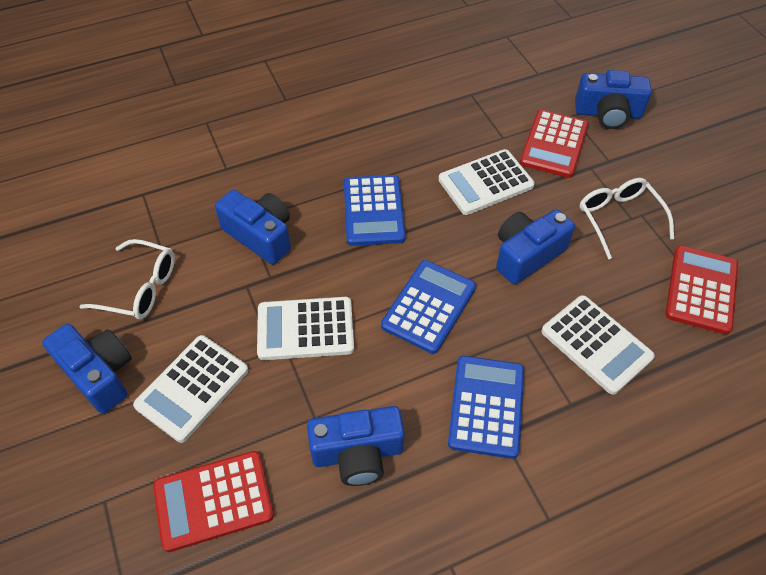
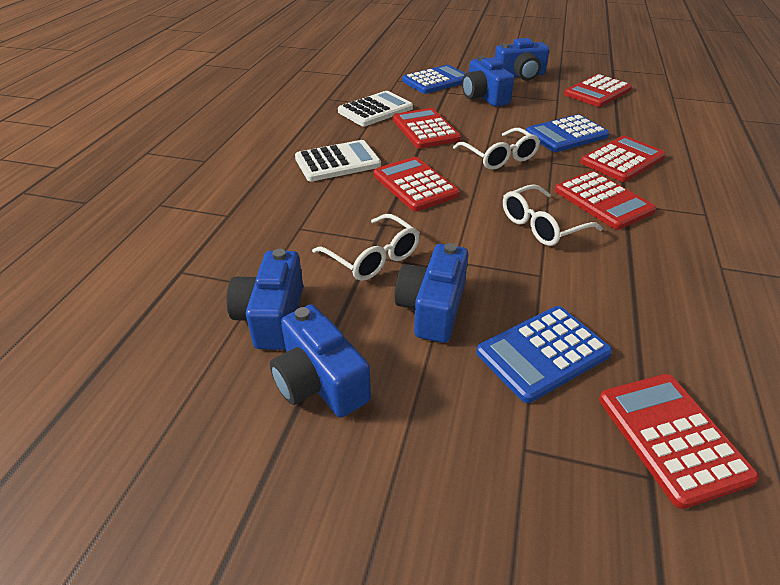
red calculator: [153,451,274,552] [520,110,589,178] [665,245,738,334] = 3 -> [374,157,460,211] [393,108,461,149] [555,171,656,230] [564,74,632,107] [580,135,666,182] [599,374,759,509] = 6
white calculator: [133,335,248,443] [257,297,354,360] [439,149,535,215] [541,295,655,395] = 4 -> [295,140,381,182] [338,91,413,126] = 2
white glasses: [79,239,175,319] [579,178,674,259] = 2 -> [312,214,420,281] [453,128,540,170] [503,184,603,246] = 3

